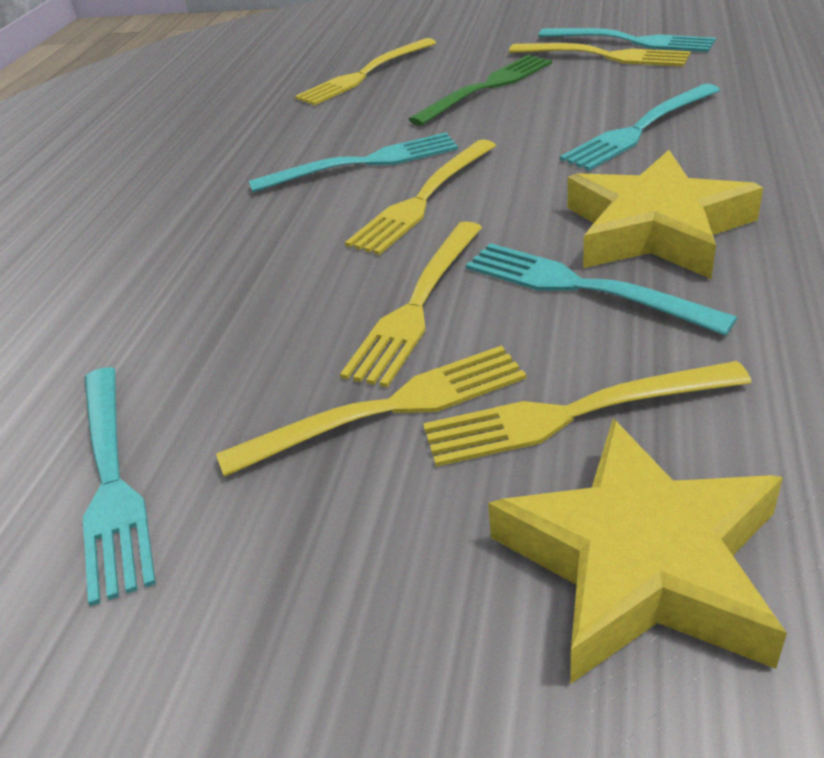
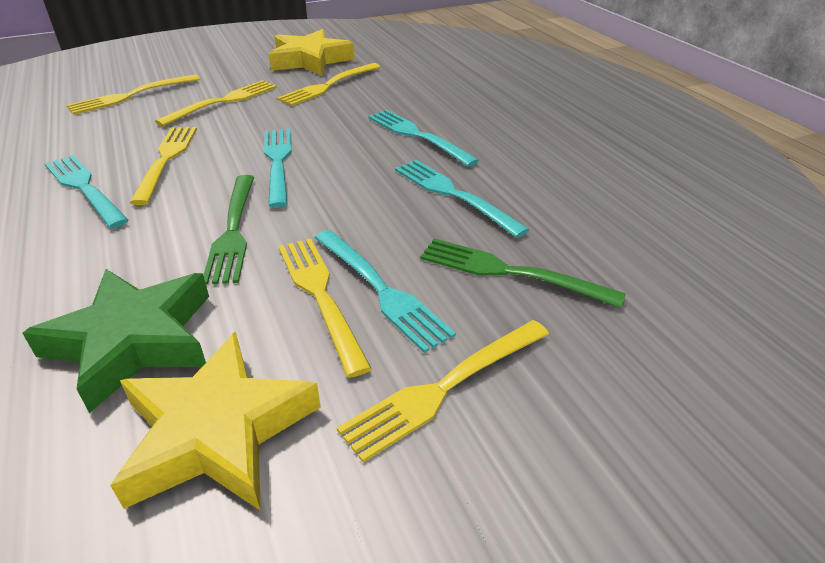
green fork: [408,55,552,126] = 1 -> [203,175,254,285] [420,238,626,308] = 2
green star: none = 0 -> [23,269,209,413] = 1

